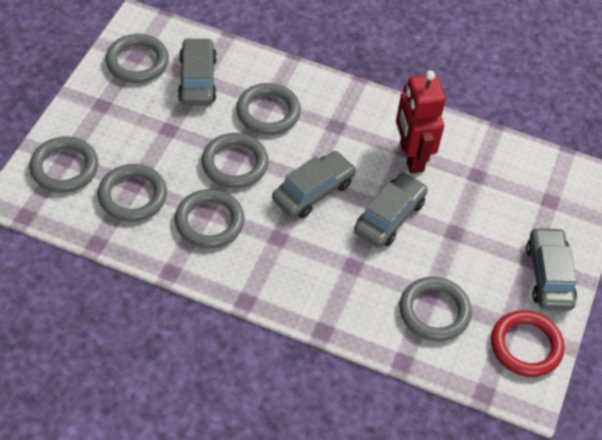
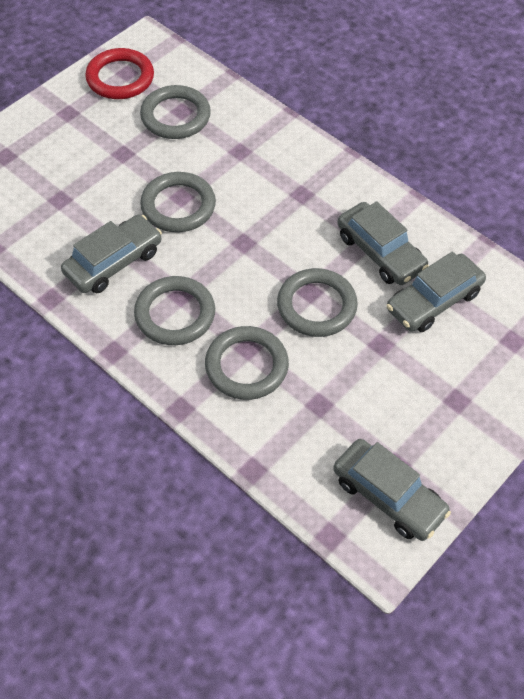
grey ring: [30,136,98,193] [98,164,167,222] [105,34,169,83] [175,189,245,248] [201,133,269,188] [236,83,301,135] [400,277,472,341] = 7 -> [134,276,215,345] [140,85,211,139] [140,172,216,232] [205,326,289,400] [277,268,358,337] = 5
red robot: [396,70,446,174] = 1 -> none = 0

